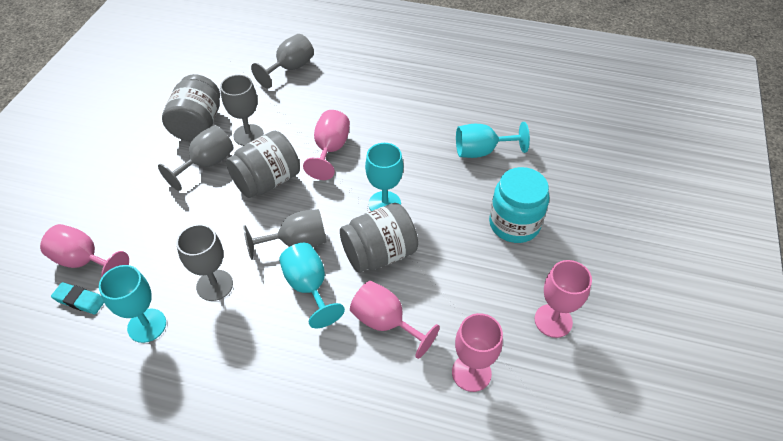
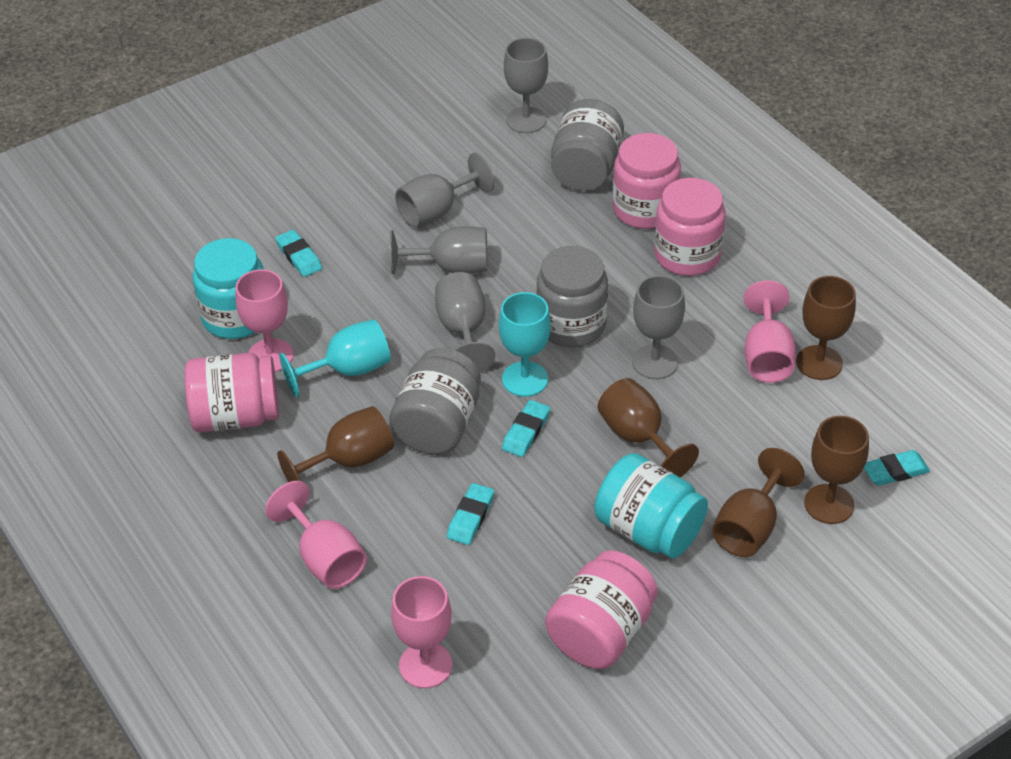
brown goblet: none = 0 -> [277,406,394,482] [598,378,699,477] [712,448,805,557] [796,276,856,380] [804,416,869,524] = 5
pink goblet: [40,224,129,278] [303,110,350,180] [350,281,440,359] [452,313,503,392] [535,260,592,338] = 5 -> [235,269,293,372] [265,481,367,589] [391,576,452,688] [744,280,796,383] = 4
pink jar: none = 0 -> [184,353,279,432] [545,550,658,669] [612,133,681,229] [654,178,726,276] = 4
turquoise eraser: [51,282,104,315] = 1 -> [275,230,322,277] [447,483,494,545] [502,400,550,457] [864,450,930,485] = 4
turquoise goblet: [99,265,166,343] [279,243,345,328] [365,143,403,211] [456,122,530,158] = 4 -> [279,319,391,397] [499,292,551,397] = 2
turquoise jar: [489,167,549,243] = 1 -> [193,238,263,339] [594,453,708,558] = 2

